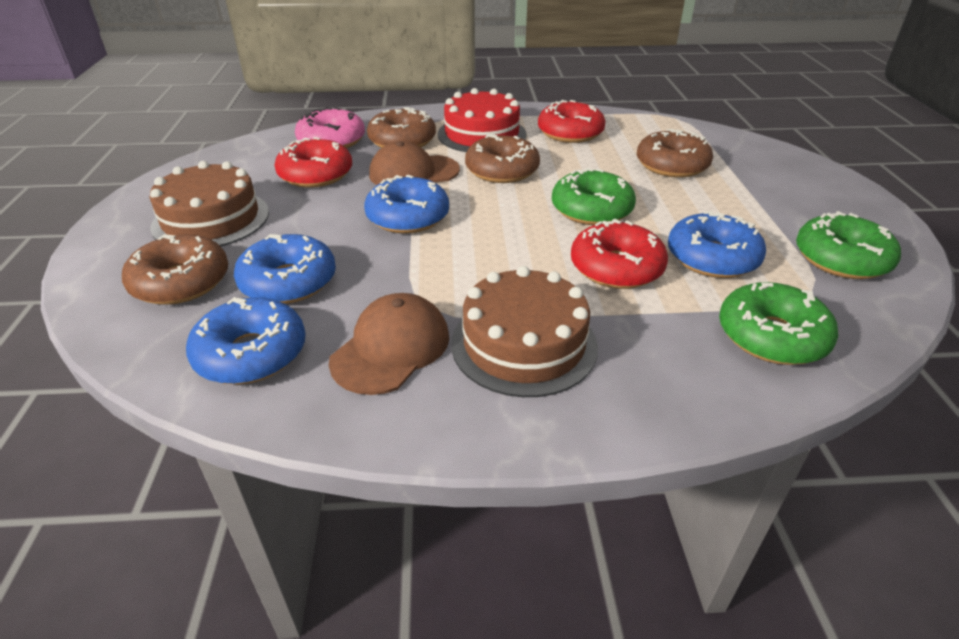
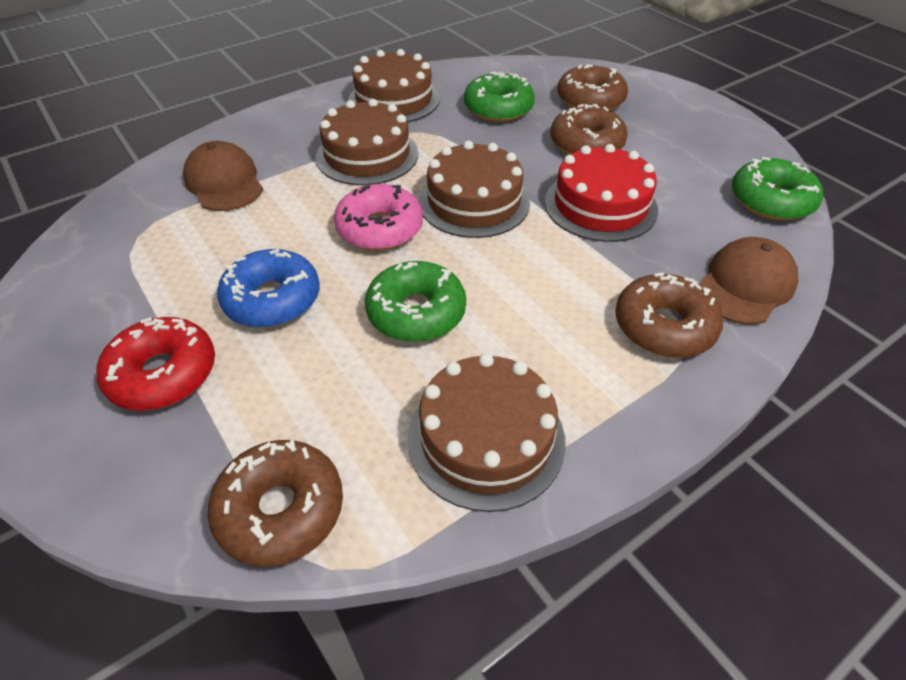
blue donut: [186,297,306,384] [234,234,336,304] [364,175,449,234] [668,211,766,278] = 4 -> [217,249,319,328] = 1
brown cake: [150,161,269,247] [451,266,598,397] = 2 -> [316,99,419,185] [348,49,440,122] [408,353,566,512] [419,141,530,238] = 4
red donut: [275,137,352,188] [538,100,606,143] [571,219,668,289] = 3 -> [97,317,215,411] = 1

